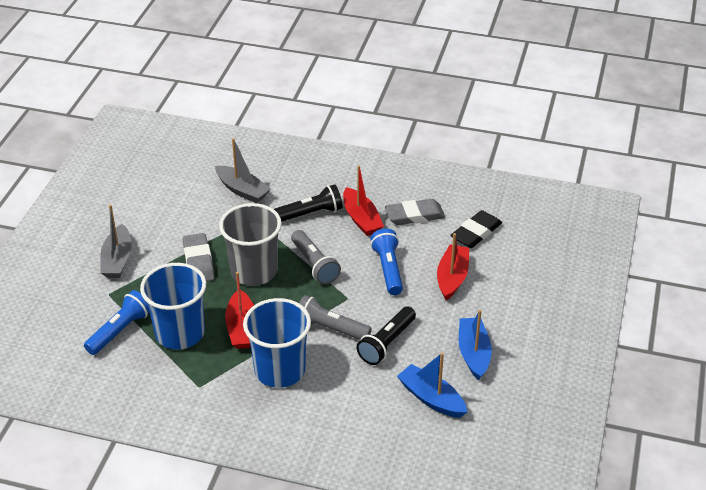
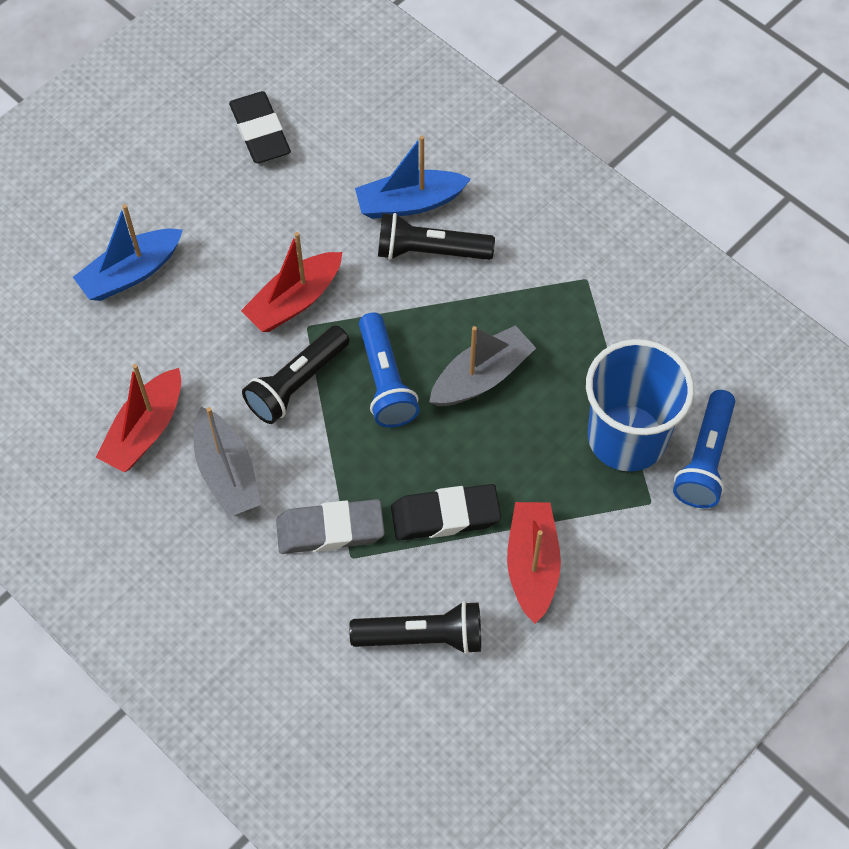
black eraser: [450,210,502,248] = 1 -> [229,91,291,163] [391,484,501,540] = 2
black flashlight: [274,184,343,222] [357,306,416,365] = 2 -> [242,325,350,424] [349,601,481,654] [378,213,495,260] = 3
blue cup: [140,263,206,350] [243,298,311,388] = 2 -> [586,339,694,471] = 1
grey cup: [219,203,282,286] = 1 -> none = 0
grey eraser: [183,233,215,282] [385,199,445,225] = 2 -> [276,499,385,554] = 1
grey flashlight: [291,230,341,284] [299,295,372,340] = 2 -> none = 0

